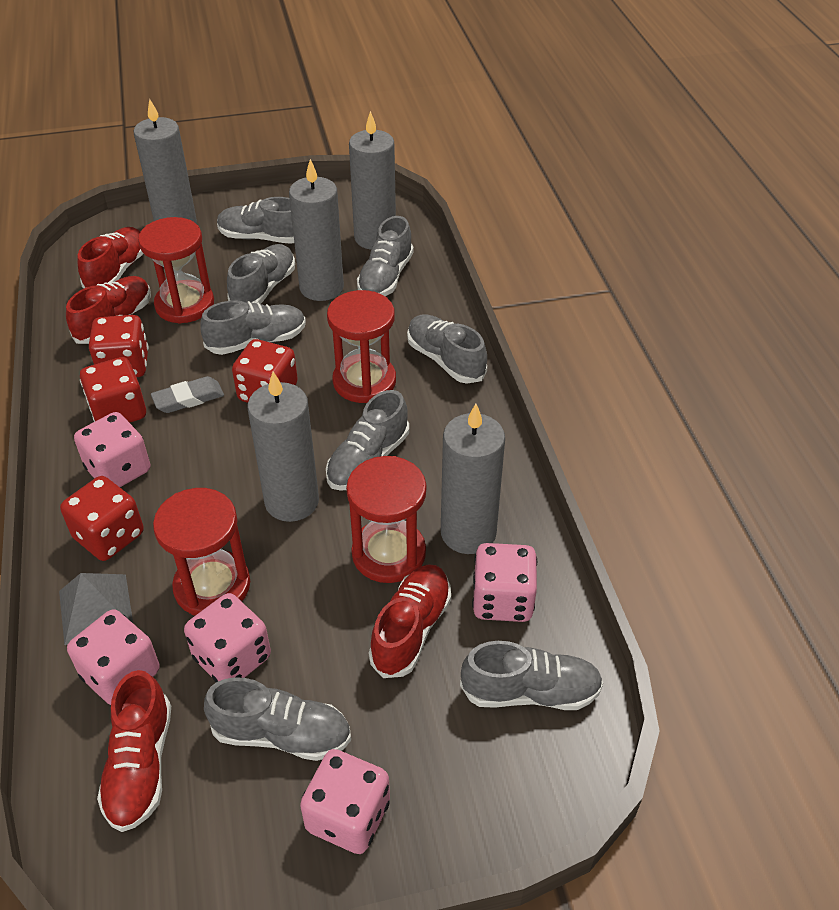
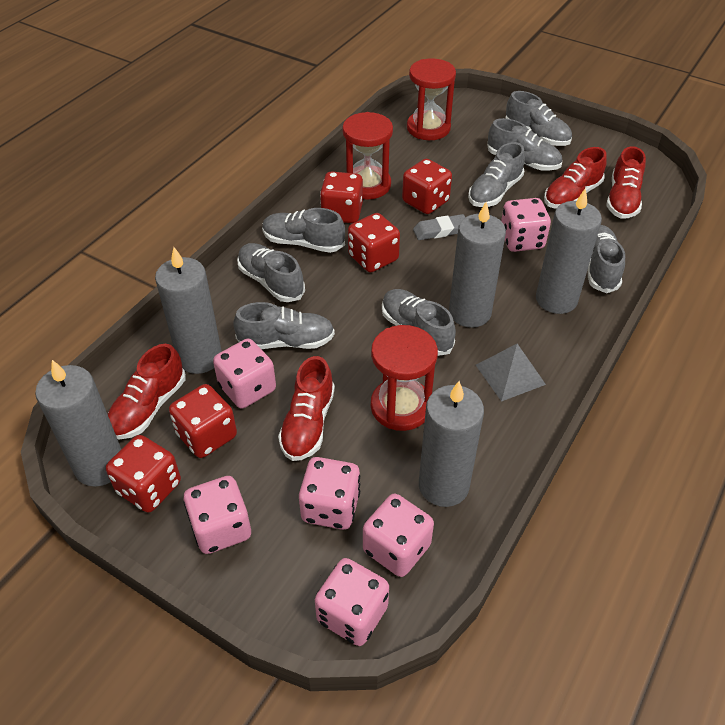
pink dice: [67,609,160,705] [74,412,151,487] [184,593,271,682] [300,749,390,854] [472,543,537,622] = 5 -> [183,476,251,554] [213,339,276,409] [299,457,360,530] [315,558,389,646] [363,494,434,577] [501,198,551,252] = 6
red dice: [60,476,144,561] [80,357,146,423] [89,315,149,377] [232,339,298,403] = 4 -> [106,435,181,513] [169,384,237,458] [320,171,363,223] [348,213,400,272] [402,159,452,214] = 5
red hourglass: [138,217,214,324] [153,488,250,616] [327,290,396,403] [346,456,426,583] = 4 -> [342,112,393,200] [371,325,438,431] [407,58,456,140] = 3

